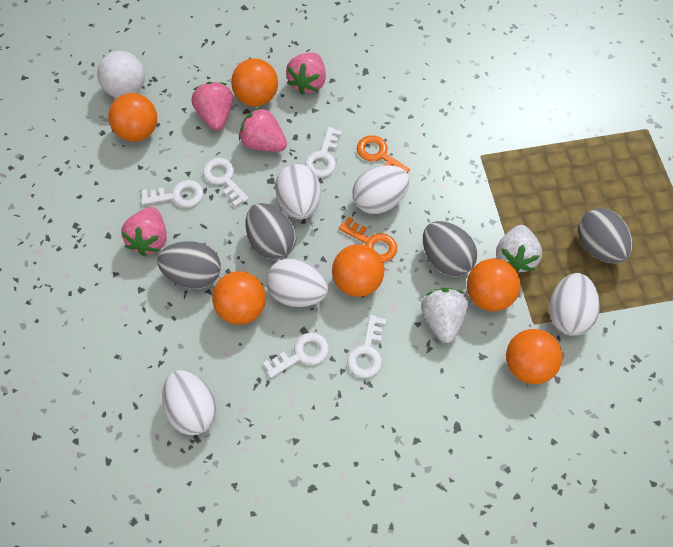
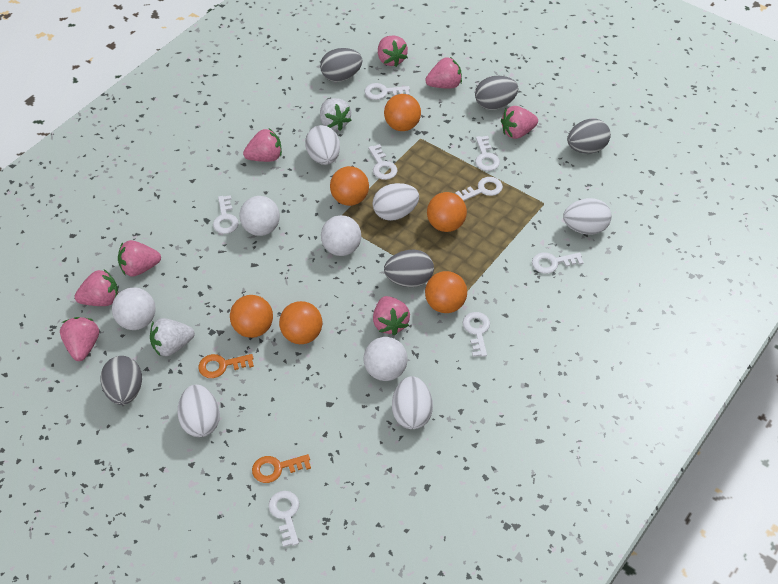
grey egg: [157,241,221,289] [246,203,296,260] [423,221,477,277] [578,208,633,264] = 4 -> [101,356,142,405] [320,48,362,82] [384,250,434,287] [475,76,518,110] [567,119,611,154] = 5
pink strawberry: [121,207,167,256] [191,82,233,131] [239,107,287,152] [286,52,326,95] = 4 -> [60,317,99,361] [74,270,118,306] [118,240,161,277] [243,129,282,162] [373,296,410,336] [378,35,408,67] [425,57,462,89] [501,106,538,139] = 8
white ball: [97,51,145,98] = 1 -> [112,287,156,330] [240,196,280,236] [321,215,361,256] [364,337,408,381] = 4
white key: [141,180,203,208] [203,158,249,207] [263,332,329,378] [305,127,343,177] [347,315,386,378] = 5 -> [213,195,239,234] [268,491,299,547] [364,83,410,100] [368,144,398,180] [455,177,503,201] [463,312,490,357] [475,136,500,171] [532,252,584,274] = 8

